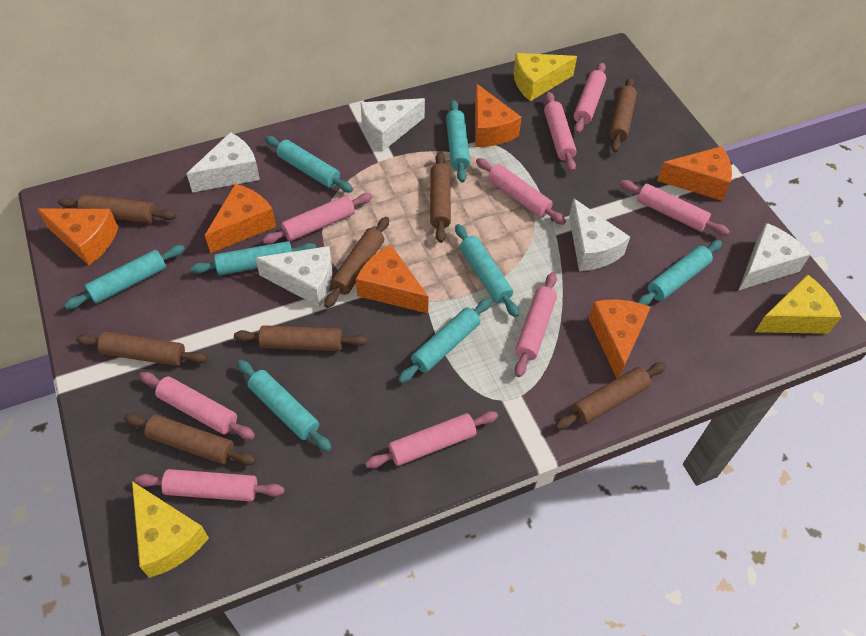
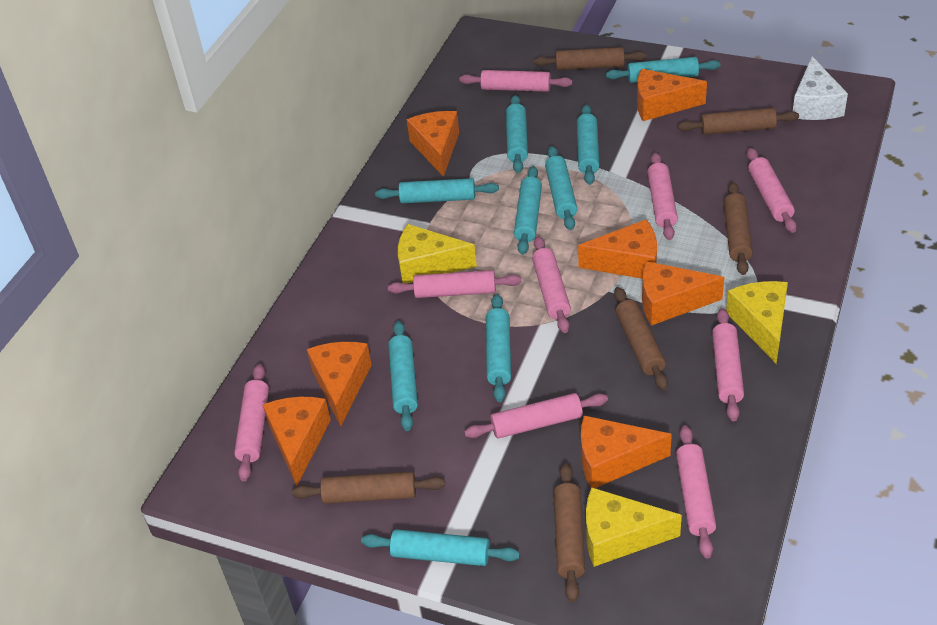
brown rolling pin: [58,195,176,223] [76,332,208,366] [124,414,256,465] [234,325,368,351] [324,217,389,308] [430,152,451,243] [555,362,666,430] [609,77,637,152] = 8 -> [292,472,445,504] [534,47,647,70] [554,463,585,602] [614,287,668,390] [678,108,799,135] [724,182,753,275] = 6
orange cheese: [37,209,118,265] [205,184,276,253] [356,245,429,314] [475,84,522,147] [588,300,651,378] [657,146,732,201] = 6 -> [263,397,331,486] [307,342,372,426] [407,111,459,177] [578,219,657,279] [581,415,672,488] [637,69,707,121] [642,261,725,326] = 7
turquoise rolling pin: [64,245,185,309] [190,241,316,275] [237,360,332,452] [265,136,353,192] [398,298,491,383] [446,100,470,183] [455,224,519,317] [637,240,722,306] = 8 -> [361,529,520,566] [375,178,499,203] [388,321,418,431] [486,294,511,402] [506,95,528,173] [514,166,542,255] [545,146,577,230] [577,105,600,185] [606,57,720,83] = 9
white cheese: [187,132,260,193] [255,246,333,307] [361,98,425,152] [569,198,630,271] [738,223,811,291] = 5 -> [793,56,848,120] = 1

